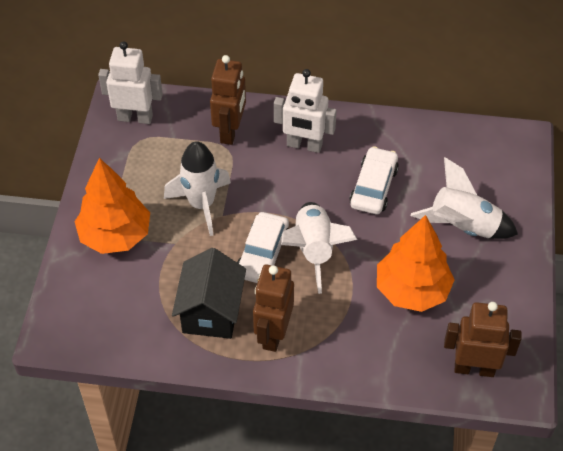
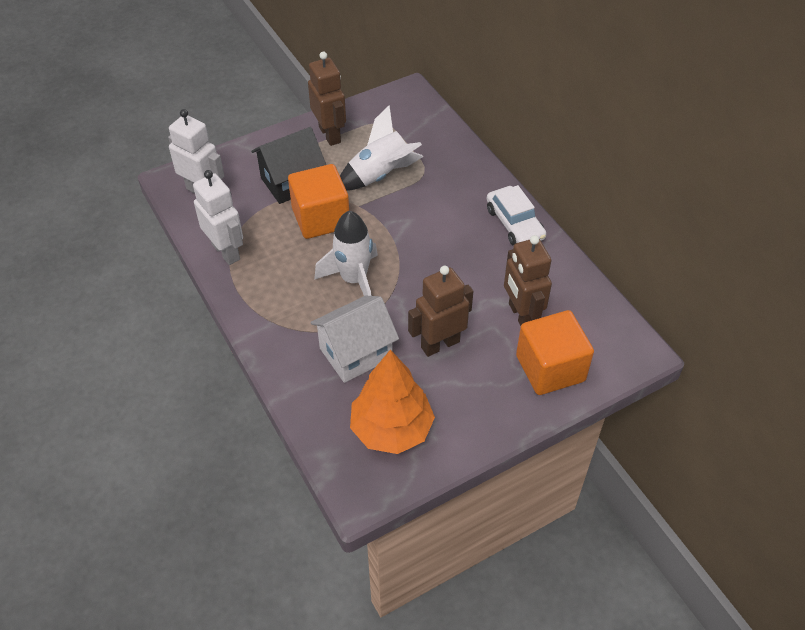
orange cube: none = 0 -> [288,164,349,239] [516,310,594,395] = 2
orange tree: [75,158,150,254] [377,215,454,312] = 2 -> [350,350,435,454] = 1
white car: [237,212,289,283] [349,146,399,214] = 2 -> [486,185,546,246] = 1
white house: none = 0 -> [310,296,399,383] = 1
white rocket: [164,141,231,236] [281,202,357,294] [411,157,518,239] = 3 -> [314,211,378,296] [340,105,423,191] = 2

